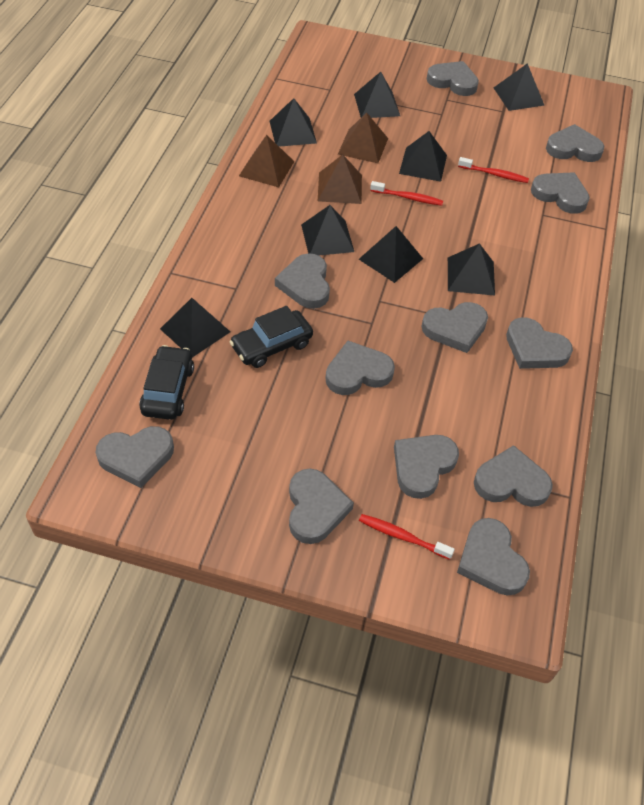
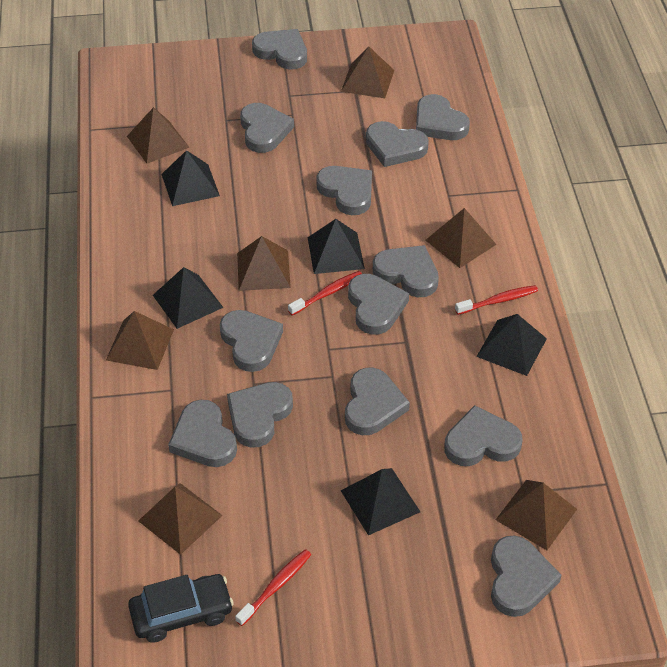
black car: [139,345,194,420] [230,306,313,368] = 2 -> [128,574,234,643] = 1
black pyramid: [160,298,230,357] [269,98,317,147] [301,205,354,256] [354,72,400,118] [359,226,423,283] [399,131,447,182] [448,243,495,296] [494,63,545,111] = 8 -> [153,267,224,329] [161,150,220,206] [308,219,365,274] [341,468,420,535] [476,314,547,376] = 5
brown pyramid: [239,135,294,187] [318,154,362,204] [338,113,388,163] = 3 -> [106,311,174,370] [127,107,190,164] [138,483,223,555] [237,236,291,291] [341,46,394,98] [426,208,496,268] [496,480,577,550] = 7
grey heart: [96,426,174,488] [275,253,330,309] [289,469,354,544] [325,341,395,395] [394,435,459,499] [422,302,488,353] [427,61,479,96] [457,518,530,596] [474,445,553,507] [506,317,573,369] [531,172,590,214] [546,124,604,162] = 12 -> [168,400,237,467] [220,310,283,372] [227,382,293,448] [240,103,294,153] [252,29,307,69] [316,166,372,215] [345,368,410,435] [348,274,409,335] [366,121,429,167] [373,245,439,297] [416,94,470,140] [444,405,523,466] [491,535,562,617] = 13

